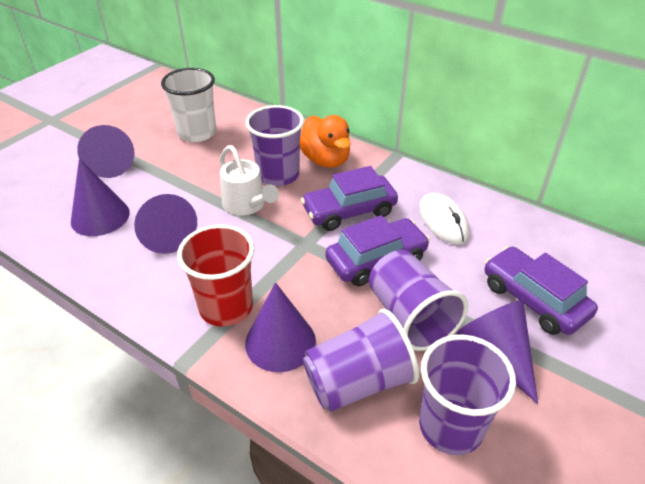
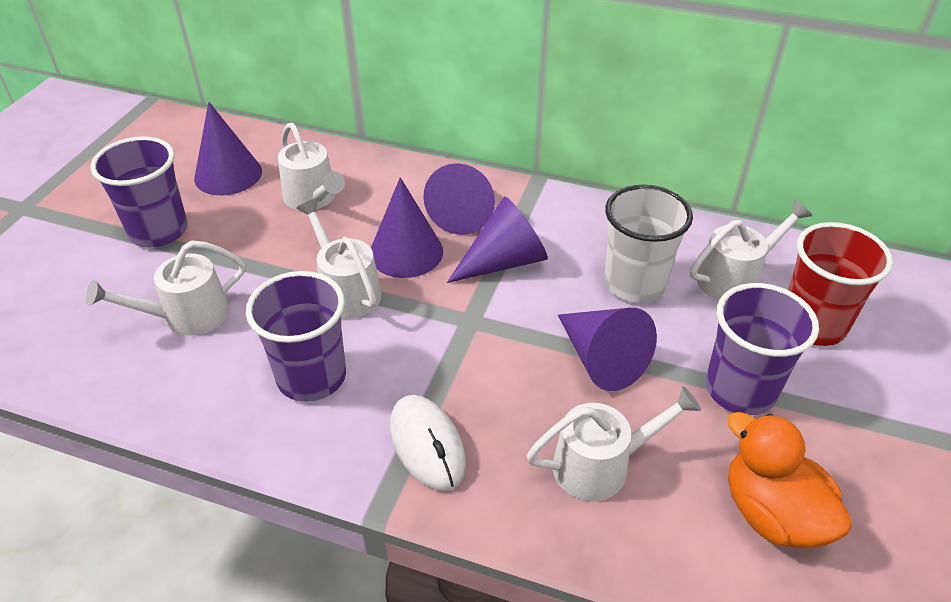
purple car: [301,166,398,231] [325,215,430,286] [485,246,598,335] = 3 -> none = 0
purple cup: [245,105,304,186] [303,309,419,412] [369,250,468,351] [419,335,516,455] = 4 -> [91,136,188,248] [246,271,346,402] [706,283,819,415] = 3
white watering can: [220,145,279,215] = 1 -> [86,240,246,336] [278,123,345,210] [296,199,382,319] [526,386,701,501] [690,200,812,300] = 5

